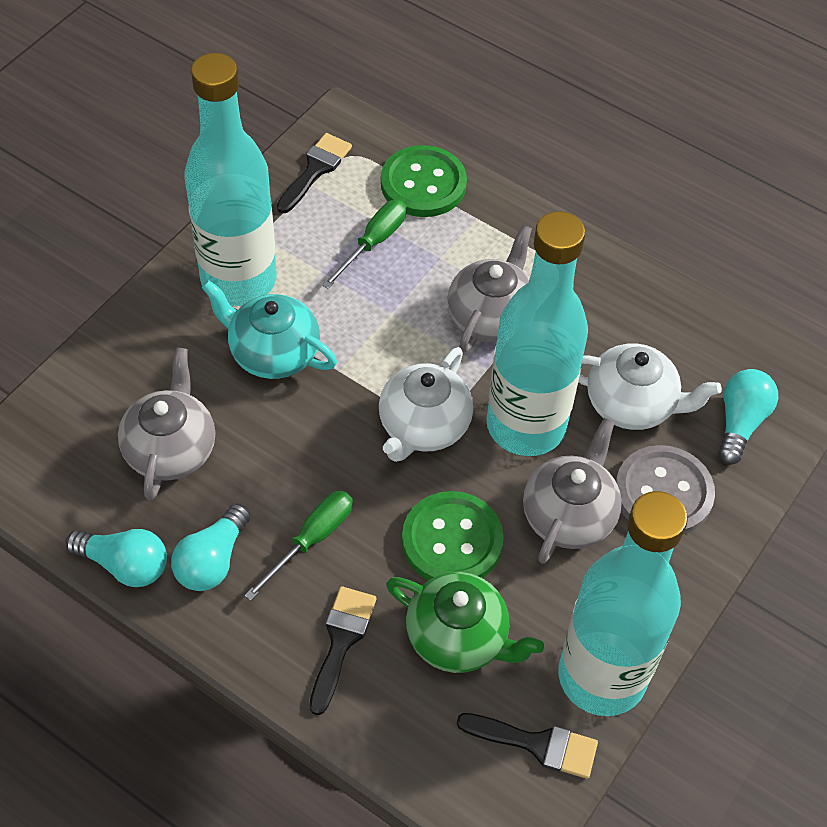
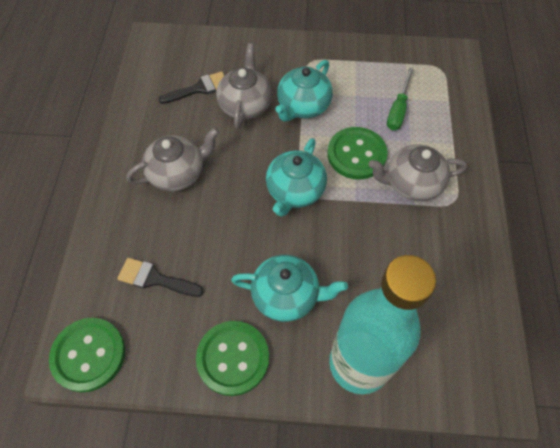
black brush: [277,133,352,214] [309,586,376,715] [457,713,598,779] = 3 -> [117,258,204,297] [158,71,224,104] = 2
green button: [381,145,467,217] [402,491,504,580] = 2 -> [49,318,125,392] [196,321,269,396] [328,127,388,180] = 3
green screwdriver: [244,491,353,601] [322,200,407,289] = 2 -> [387,68,414,130] = 1
green teapot: [386,572,544,673] = 1 -> none = 0
grey button: [616,445,715,535] = 1 -> none = 0
turquoise bottle: [185,53,277,306] [486,211,588,456] [558,491,688,716] = 3 -> [329,255,436,394] = 1
turquoise light bulb: [65,529,167,587] [171,503,251,591] [718,369,778,465] = 3 -> none = 0
turquoise teapot: [202,280,337,379] = 1 -> [231,255,348,322] [266,138,327,217] [275,60,333,121] = 3
white teapot: [379,347,473,462] [578,343,722,430] = 2 -> none = 0

